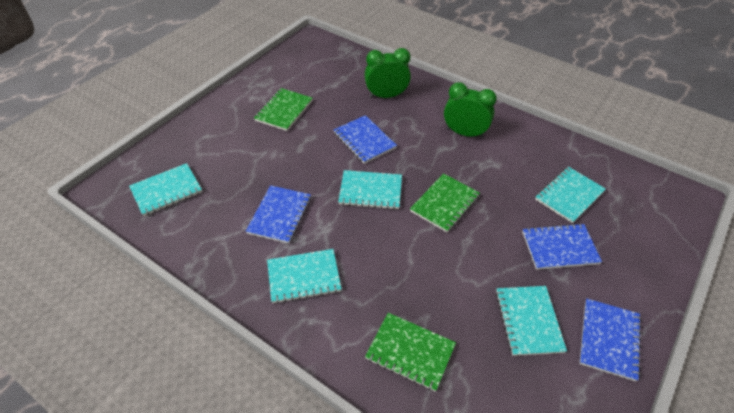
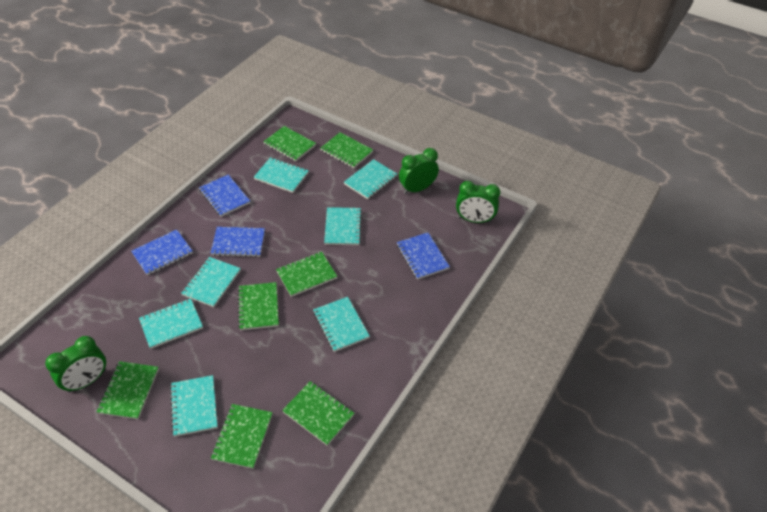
green clock: [364,48,411,98] [444,82,497,138] = 2 -> [45,336,106,393] [399,148,439,194] [456,181,500,223] = 3
green notebook: [254,88,313,131] [365,313,456,392] [410,173,480,232] = 3 -> [97,361,159,419] [211,404,273,469] [238,282,279,330] [263,126,316,161] [276,252,337,297] [282,381,354,446] [320,132,373,168] = 7
turquoise notebook: [129,163,202,216] [267,249,342,304] [338,170,402,210] [496,286,567,356] [535,167,606,223] = 5 -> [139,299,203,349] [170,375,218,437] [181,257,241,307] [254,157,309,193] [313,297,370,352] [324,207,362,245] [344,159,397,199] = 7

